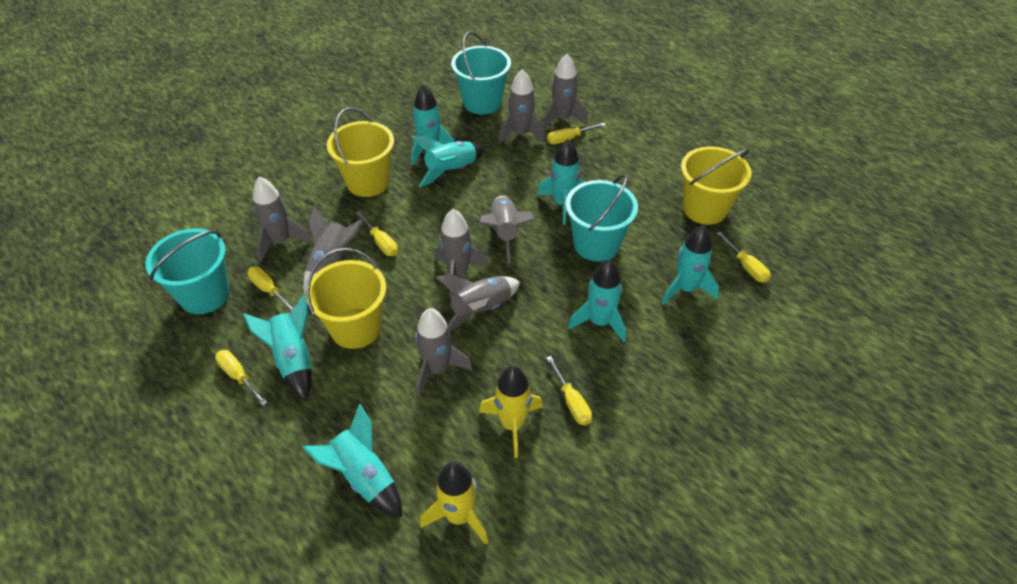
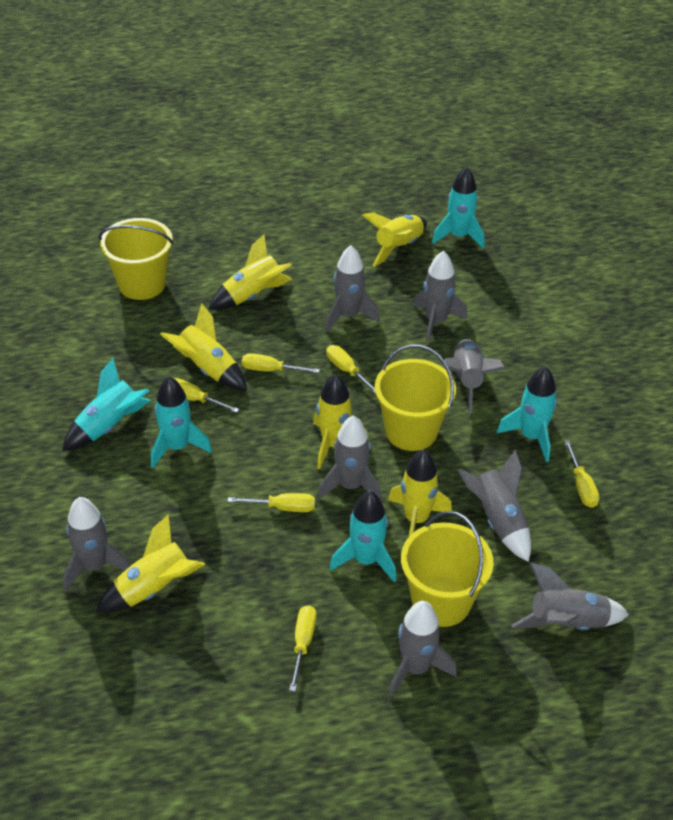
turquoise bucket: [145,228,230,314] [451,31,511,114] [565,174,638,262] = 3 -> none = 0
turquoise rocket: [243,295,312,401] [302,404,402,517] [411,84,455,165] [411,136,485,187] [537,139,584,225] [568,259,626,342] [662,225,719,305] = 7 -> [62,358,150,451] [151,376,212,468] [329,491,397,583] [432,167,484,248] [497,366,557,462] = 5
yellow rocket: [420,461,488,545] [479,365,543,458] = 2 -> [96,514,205,613] [160,303,247,391] [209,234,292,310] [313,374,368,469] [362,212,427,267] [388,449,452,536] = 6

